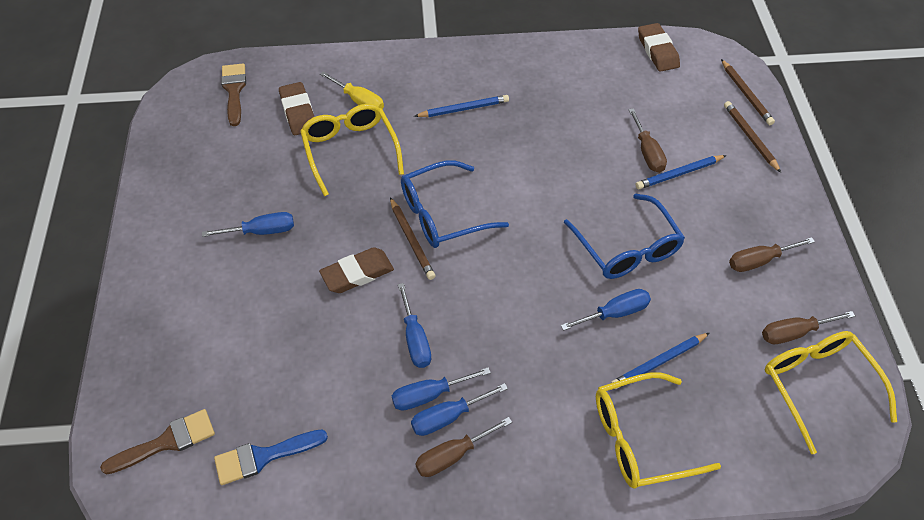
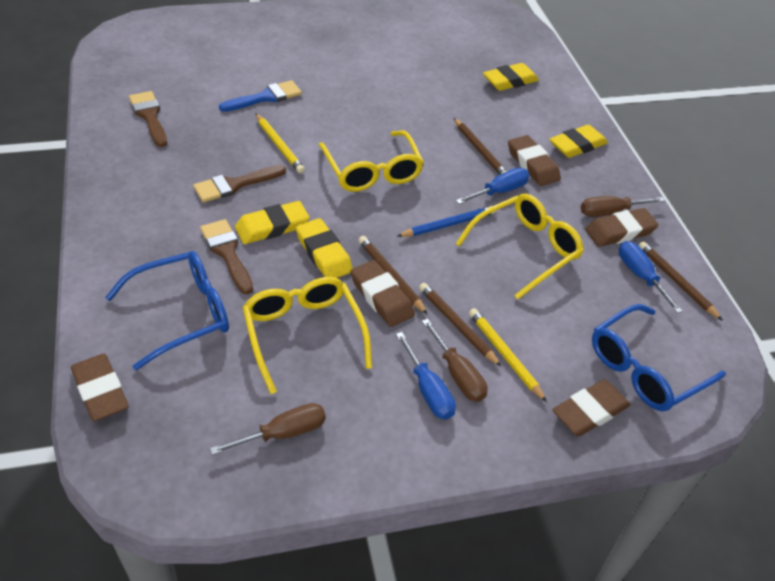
blue pencil: [414,95,509,117] [611,333,710,389] [636,155,727,189] = 3 -> [397,206,496,237] = 1
blue screwdriver: [202,212,294,237] [392,367,491,411] [398,283,431,368] [411,383,508,436] [561,289,651,331] = 5 -> [396,332,456,419] [456,168,530,204] [619,241,683,313] = 3
brown brush: [100,409,215,474] [221,63,246,126] = 2 -> [129,91,167,147] [193,165,286,203] [200,219,253,294] = 3
brown eraser: [279,82,314,135] [319,247,394,293] [638,23,680,72] = 3 -> [71,354,129,421] [350,260,415,327] [508,135,561,186] [553,379,630,436] [585,208,659,247] = 5
brown pencil: [390,197,435,280] [721,59,775,125] [724,101,781,173] = 3 -> [359,236,428,315] [419,283,501,367] [454,118,507,175] [639,241,723,321] = 4
brown screwdriver: [415,417,512,477] [628,108,667,173] [729,237,815,272] [762,311,855,344] = 4 -> [210,403,326,455] [422,318,488,402] [581,196,665,217] = 3
yellow eraser: none = 0 -> [235,201,309,244] [296,218,353,278] [483,63,539,91] [550,125,608,158] = 4
yellow pencil: none = 0 -> [255,113,305,173] [469,308,547,402] = 2
yellow screwdriver: [320,71,384,109] = 1 -> none = 0

